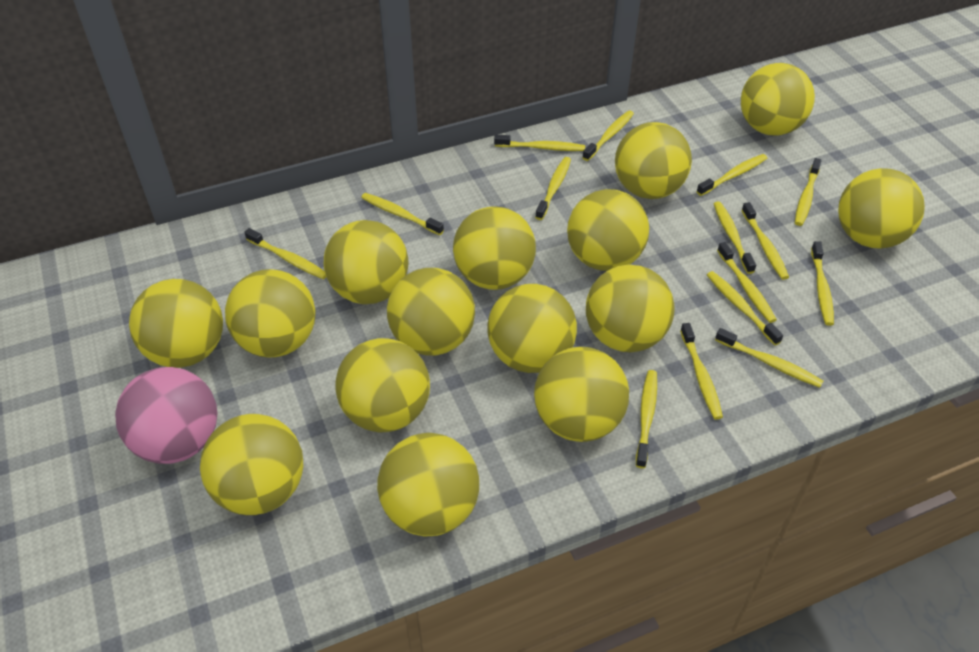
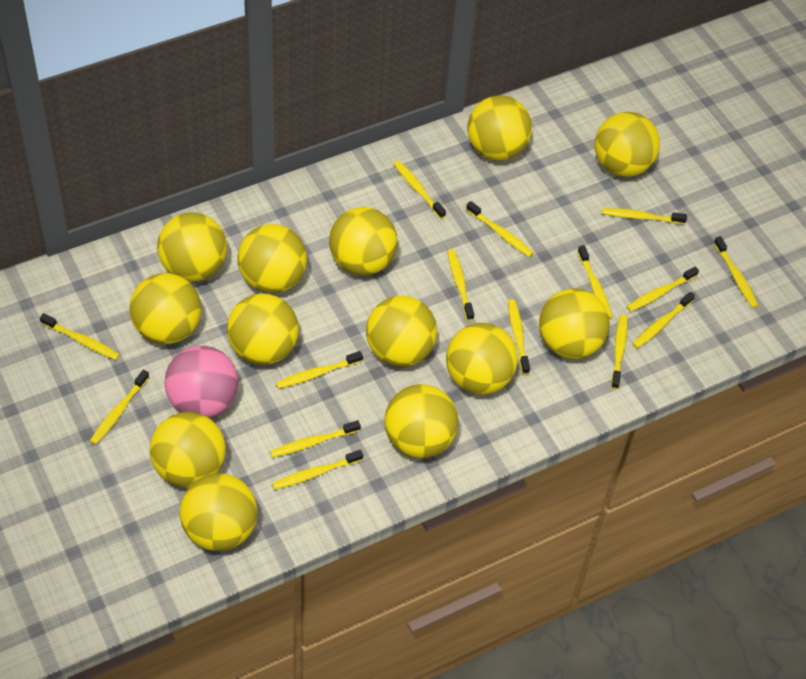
yellow ball: [129,279,223,368] [200,414,303,515] [225,269,316,358] [324,220,408,304] [335,338,430,433] [377,433,479,536] [387,268,475,356] [453,207,536,290] [487,284,577,373] [534,347,629,442] [567,189,649,271] [586,265,675,352] [615,122,692,199] [741,63,815,136] [838,168,925,249] = 15 -> [129,273,201,344] [150,412,226,487] [157,212,227,281] [180,473,257,551] [227,294,299,365] [238,224,307,293] [329,207,397,276] [366,296,437,367] [384,384,458,458] [446,323,518,394] [467,95,532,160] [539,289,610,359] [595,112,660,177] = 13

